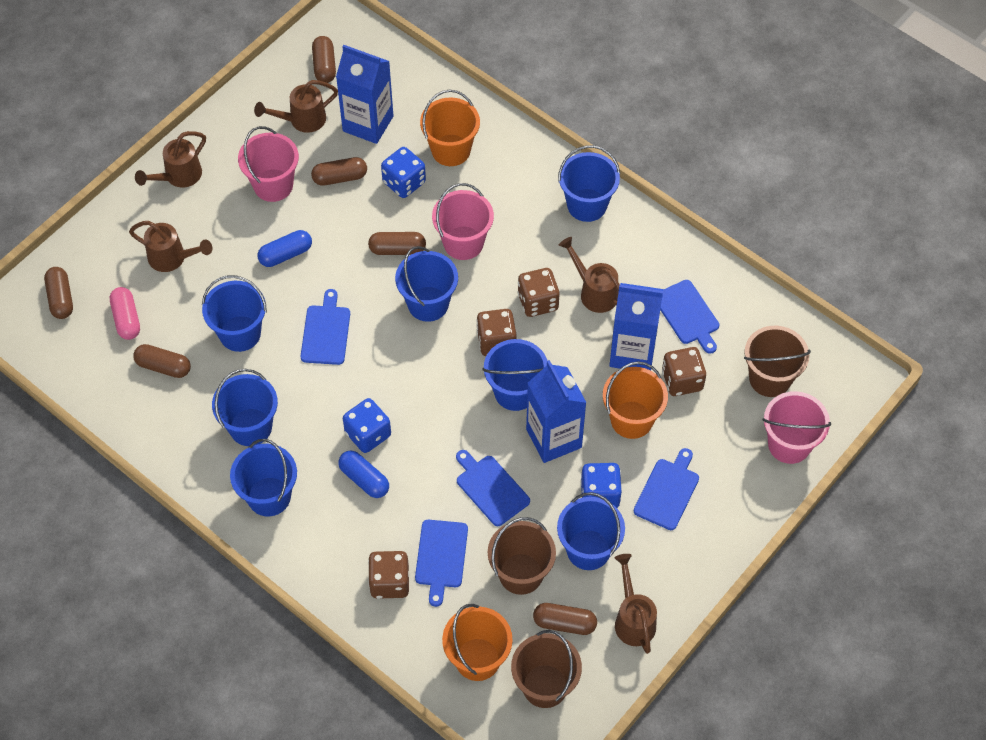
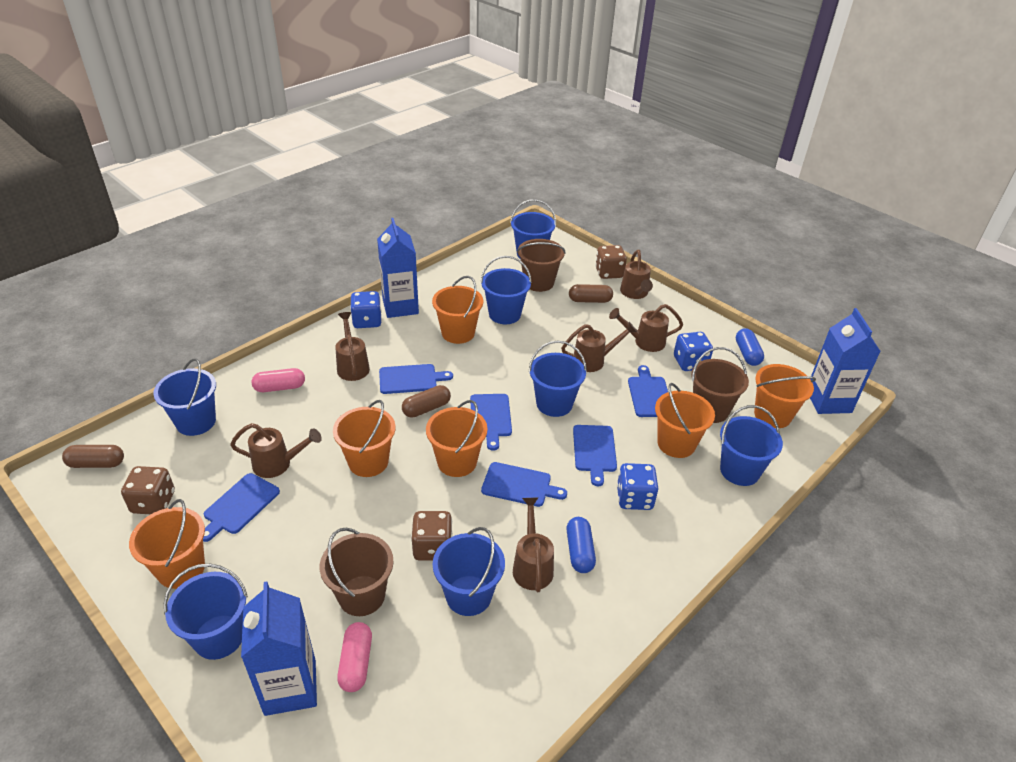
blue cutting board: [301,289,350,365] [415,520,468,607] [456,450,530,526] [634,448,699,530] [660,280,719,354] = 5 -> [203,473,280,542] [379,364,453,394] [470,394,512,451] [481,462,567,507] [573,425,617,486] [628,365,668,417] = 6
brown capsule: [44,267,73,319] [133,344,191,378] [311,157,367,186] [312,36,336,83] [368,232,426,255] [533,603,597,635] = 6 -> [62,445,124,468] [402,385,451,418] [569,284,613,303] = 3
brown dice: [368,551,409,599] [476,309,516,356] [518,268,559,317] [662,347,706,396] = 4 -> [121,466,175,514] [411,511,453,561] [595,245,627,279] = 3
brown watering can: [129,221,212,272] [135,131,206,188] [254,80,338,133] [559,237,620,313] [615,554,657,654] = 5 -> [230,423,322,478] [335,312,370,381] [513,497,554,592] [561,322,637,372] [609,304,683,352] [620,250,653,299] = 6
orange bucket: [420,90,480,166] [442,604,513,681] [603,361,668,439] = 3 -> [129,499,205,589] [333,400,395,477] [426,400,488,477] [432,276,483,344] [655,383,715,458] [754,364,816,428] = 6
pink bucket: [238,126,299,202] [432,183,494,260] [762,391,831,464] = 3 -> none = 0
pink capsule: [110,287,140,340] = 1 -> [251,368,305,392] [337,622,372,692] = 2

